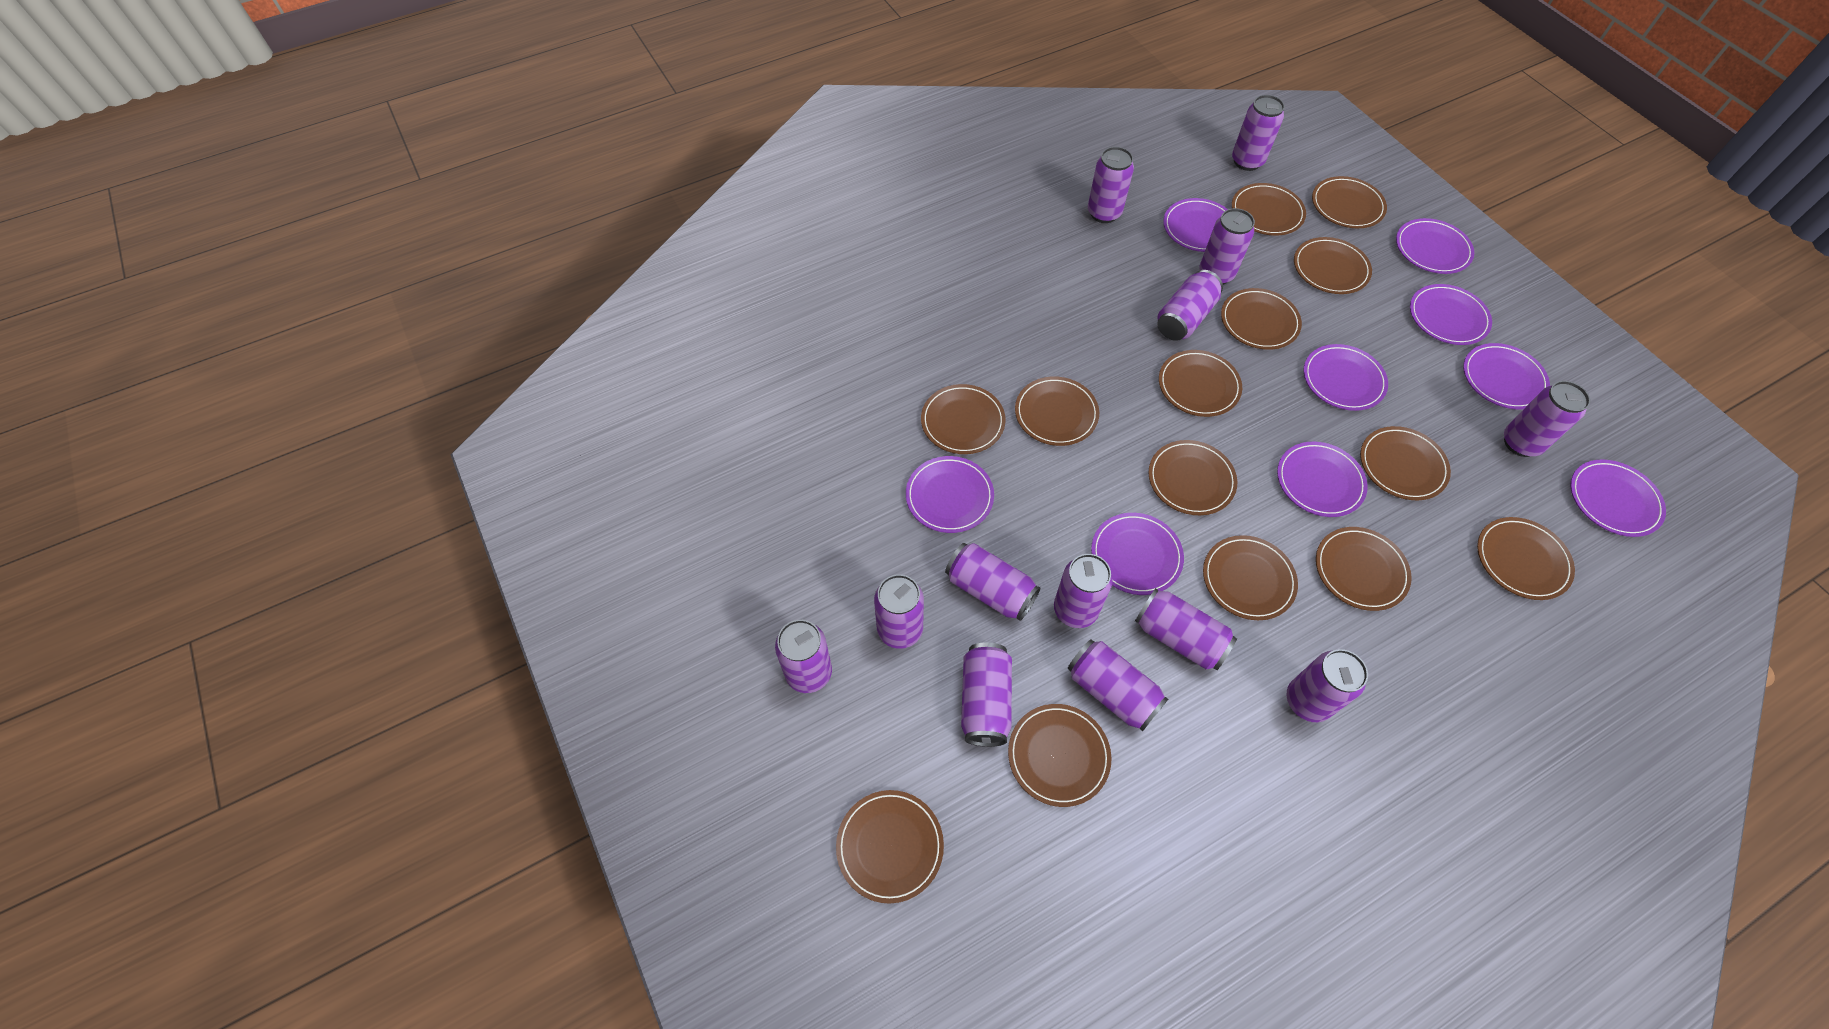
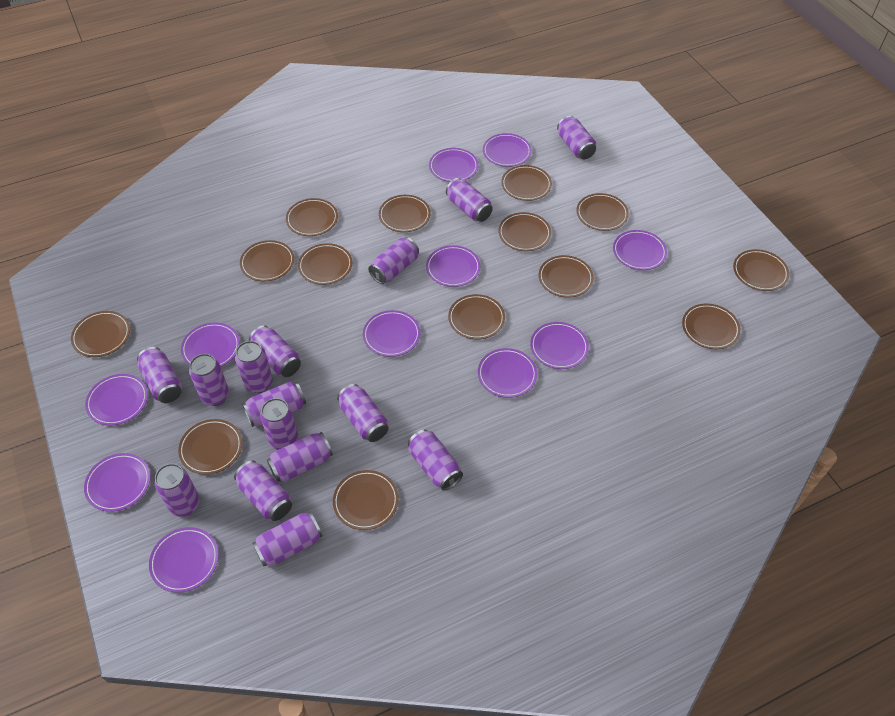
purple can: [775,620,832,693] [874,574,924,649] [945,543,1040,621] [961,642,1012,747] [1054,554,1113,628] [1068,639,1168,732] [1088,147,1134,223] [1135,588,1237,670] [1157,270,1223,341] [1199,208,1255,285] [1232,95,1285,171] [1287,649,1368,722] [1504,381,1590,457] = 13 -> [137,347,182,403] [155,464,200,517] [189,354,229,406] [234,460,292,521] [235,341,273,393] [242,381,306,427] [249,325,301,377] [252,512,322,567] [260,398,299,450] [267,432,333,482] [337,384,389,442] [368,237,419,284] [408,429,463,491] [446,178,493,222] [557,116,596,159] = 15
purple plate: [906,456,994,533] [1091,513,1184,595] [1163,198,1228,252] [1277,442,1368,517] [1304,344,1388,411] [1396,218,1474,274] [1410,284,1492,345] [1463,343,1550,409] [1570,460,1666,537] = 9 -> [84,453,151,512] [85,374,148,426] [149,527,219,593] [181,323,240,367] [363,310,420,357] [426,245,480,287] [429,148,478,182] [478,348,537,398] [483,133,532,167] [530,322,589,369] [613,230,667,270] = 11

